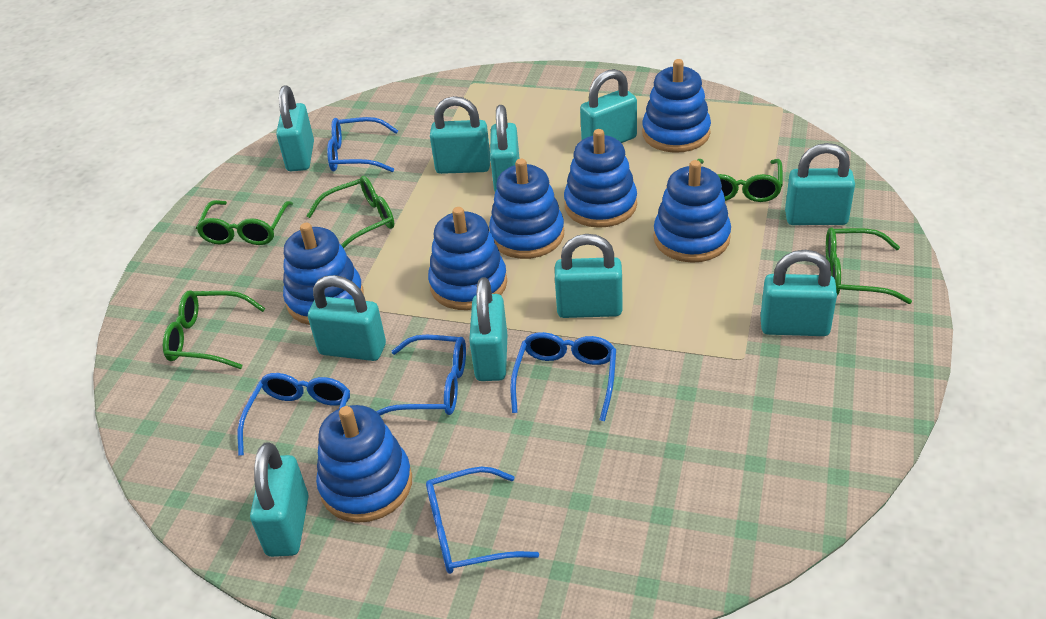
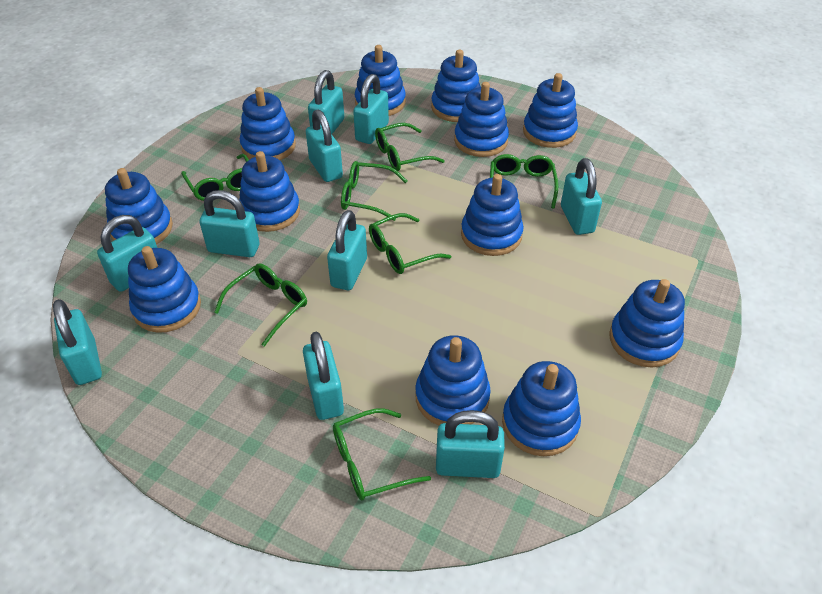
blue glasses: [238,373,350,456] [327,117,398,172] [376,335,466,415] [426,467,539,574] [510,332,616,422] = 5 -> none = 0
blue stacking toy: [283,223,364,325] [316,405,412,523] [428,207,507,310] [489,159,564,259] [564,129,637,228] [642,59,711,153] [654,160,731,263] = 7 -> [105,168,173,244] [128,246,201,333] [239,151,300,232] [240,87,296,160] [355,45,406,116] [415,335,491,426] [431,50,481,122] [454,82,509,157] [461,174,524,256] [502,361,581,456] [523,73,578,148] [609,279,685,367] = 12
green glasses: [163,290,266,369] [196,200,293,245] [306,176,394,248] [697,159,783,202] [826,227,912,304] = 5 -> [181,154,249,201] [214,263,307,347] [333,408,431,500] [341,161,407,221] [369,213,451,274] [375,123,445,171] [490,154,558,209] = 7

